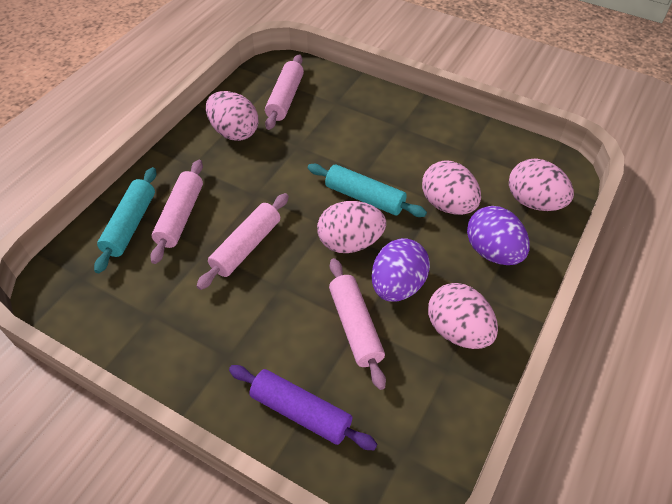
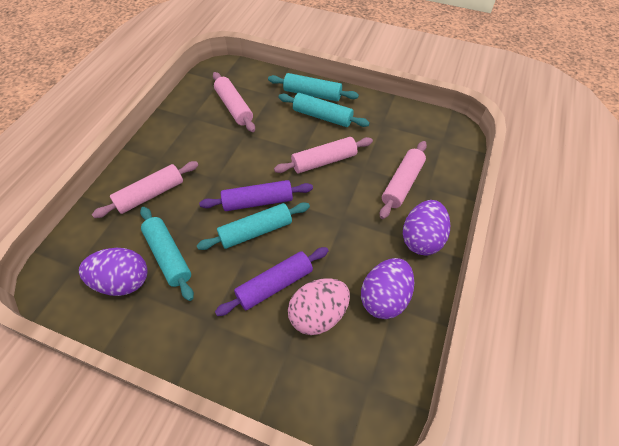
pink egg: [206,91,258,141] [317,201,386,253] [422,161,481,215] [428,283,498,349] [509,158,574,211] = 5 -> [288,278,350,335] = 1
purple egg: [372,238,430,302] [467,206,530,265] = 2 -> [79,248,148,296] [361,258,414,319] [403,200,450,255] = 3
purple rolling pin: [229,365,377,450] = 1 -> [199,180,313,211] [215,247,329,316] = 2
turquoise rolling pin: [94,167,157,273] [308,164,427,217] = 2 -> [140,207,194,301] [197,202,310,250] [268,73,359,101] [278,93,370,127] = 4

